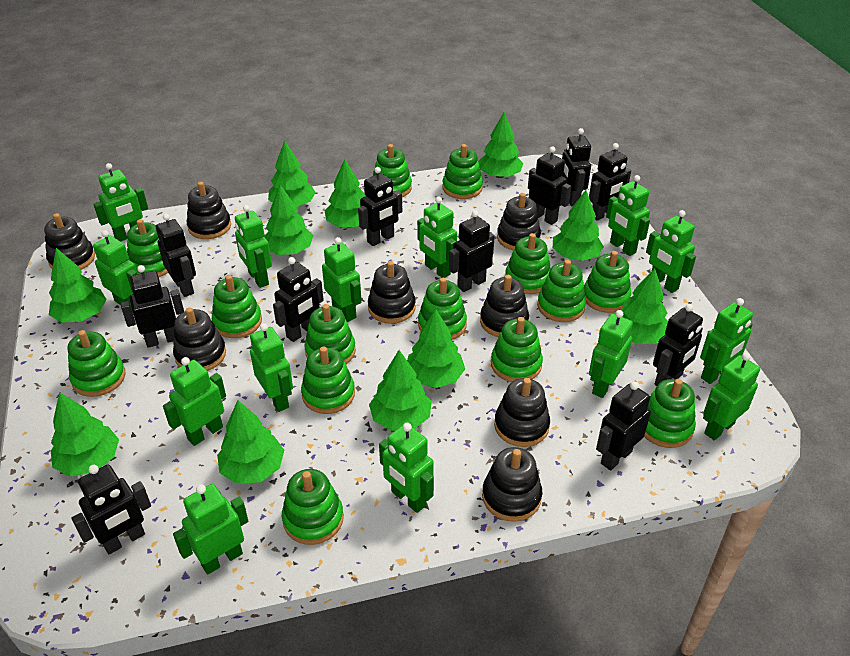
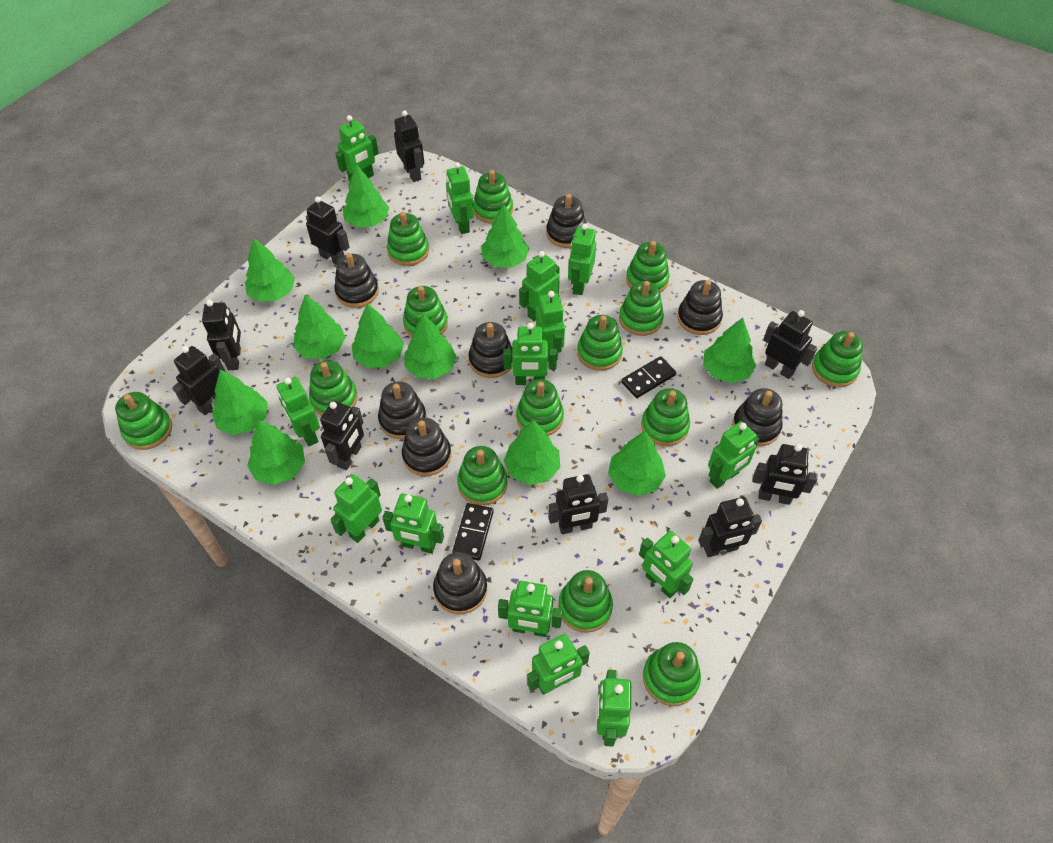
black domino: none = 0 -> [452,503,494,560] [621,356,676,398] = 2
black robot: [72,464,151,554] [120,265,184,348] [156,214,196,297] [273,257,324,342] [358,167,402,246] [449,210,495,292] [528,146,571,225] [562,128,591,206] [589,143,631,221] [596,381,651,471] [653,304,703,386] = 11 -> [172,346,225,415] [202,300,241,370] [306,196,349,264] [320,401,364,470] [394,110,424,182] [548,474,608,534] [698,497,762,557] [753,444,817,505] [763,310,817,379] = 9

